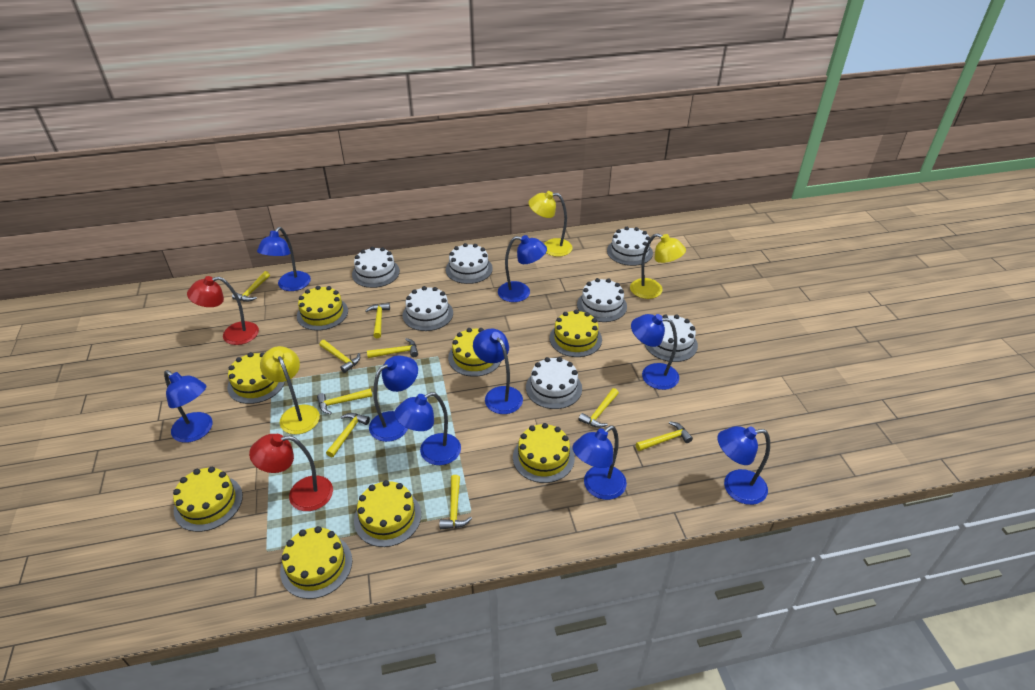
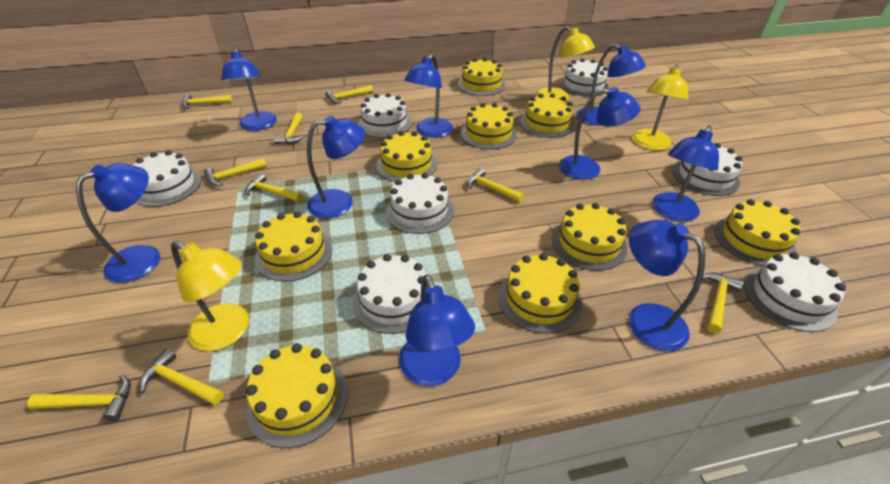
red lamp: [187,276,259,345] [249,434,333,511] = 2 -> none = 0
yellow cake: [173,467,243,532] [227,352,285,404] [280,526,352,599] [297,286,348,331] [354,480,421,547] [448,328,502,377] [513,423,575,483] [550,310,602,357] = 8 -> [246,343,348,448] [255,211,332,282] [376,131,437,182] [458,58,506,96] [461,103,517,149] [498,253,582,333] [520,93,575,138] [552,203,628,271] [715,199,800,266] = 9

